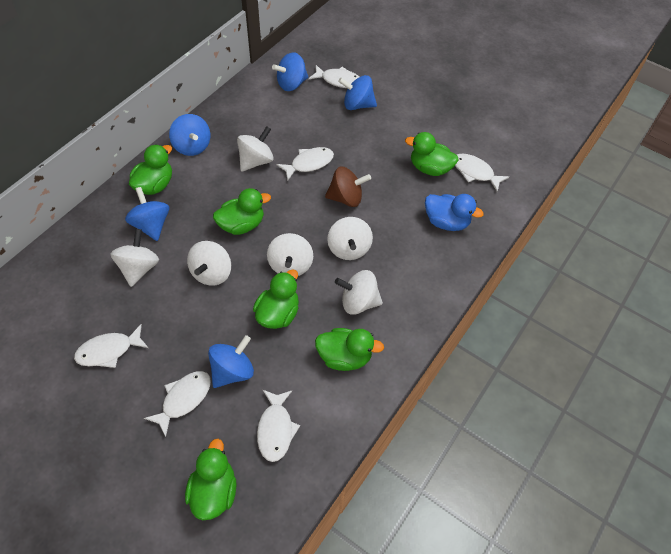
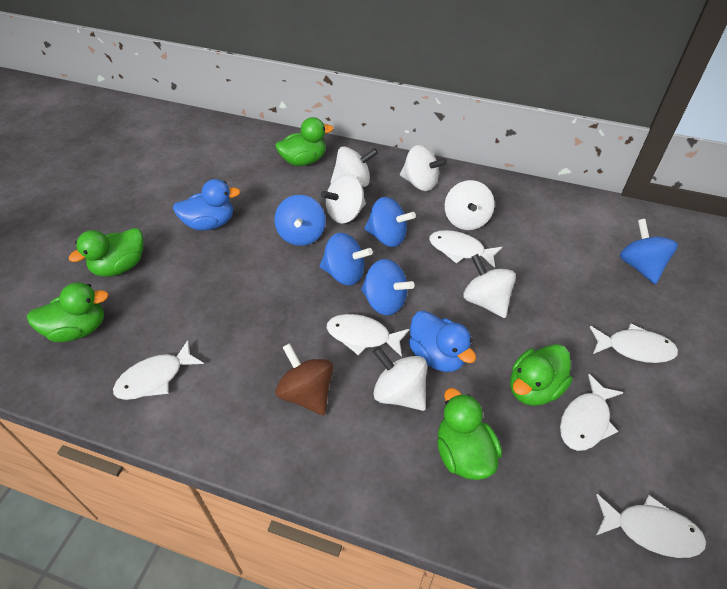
blue duck: [425,194,484,231] = 1 -> [173,179,241,231] [409,311,476,372] = 2
green duck: [129,144,172,195] [185,439,236,520] [213,188,271,235] [253,270,299,329] [315,328,384,371] [405,132,459,176] = 6 -> [27,282,109,342] [69,228,143,277] [275,117,333,166] [437,388,502,480] [510,344,572,406] = 5

